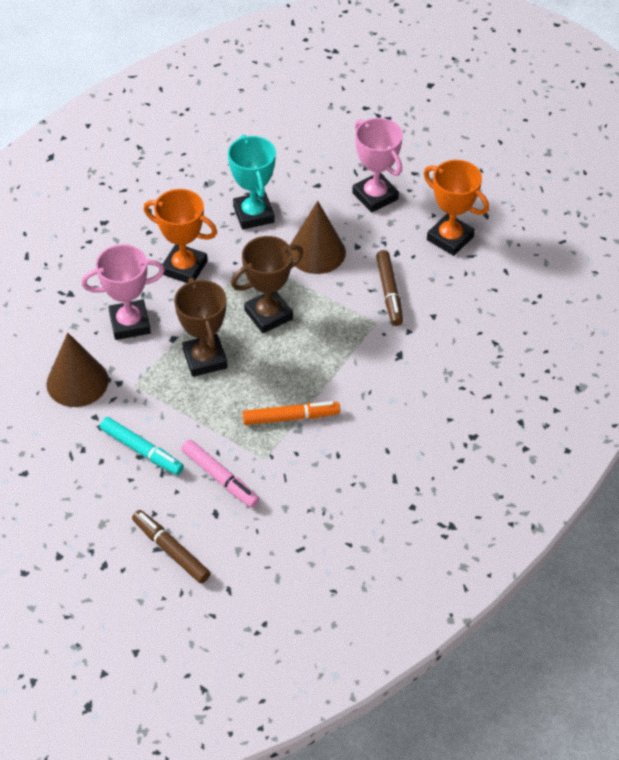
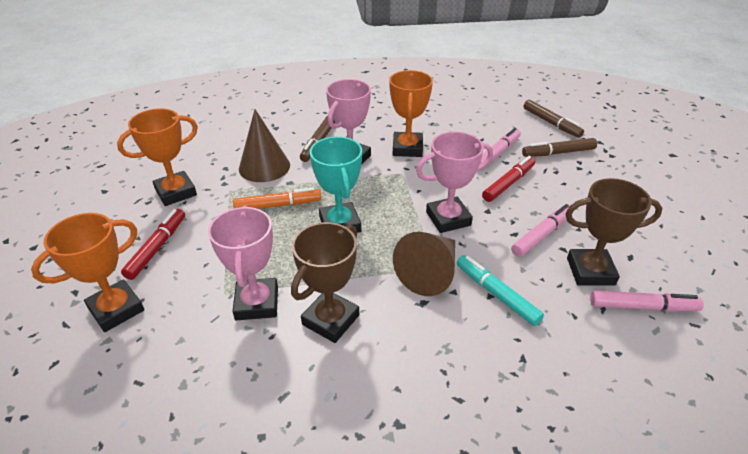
brown marker: [132,510,211,584] [376,250,403,326] = 2 -> [300,116,335,162] [522,138,597,157] [523,100,584,138] = 3
orange trophy: [144,189,217,283] [424,160,489,256] = 2 -> [31,213,144,332] [117,108,198,206] [389,70,433,157] = 3
pink marker: [181,439,259,508] = 1 -> [480,128,521,170] [511,204,570,257] [590,290,704,312] = 3
pink trophy: [81,244,165,340] [352,118,403,213] = 2 -> [208,206,278,320] [326,79,371,165] [416,132,493,233] = 3
red marker: none = 0 -> [121,209,185,280] [482,156,535,202] = 2

